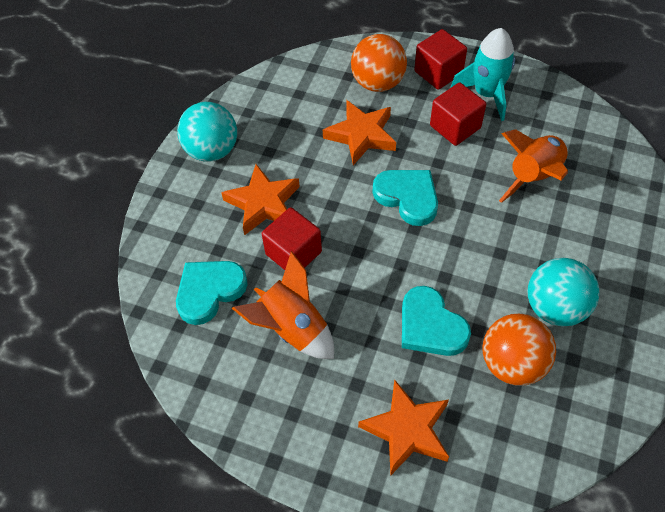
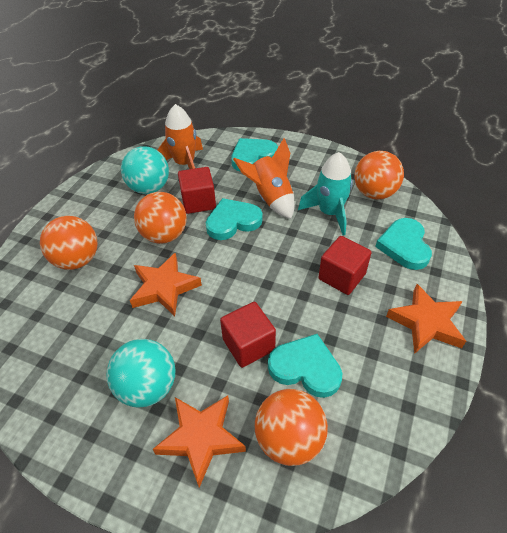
orange ball: [351,34,407,92] [483,314,556,386] = 2 -> [40,216,98,270] [134,192,186,244] [255,389,328,466] [354,151,404,199] = 4
turquoise heart: [176,261,248,325] [373,170,438,226] [402,286,471,356] = 3 -> [206,198,263,240] [231,138,278,172] [268,334,342,398] [375,218,432,270] = 4

